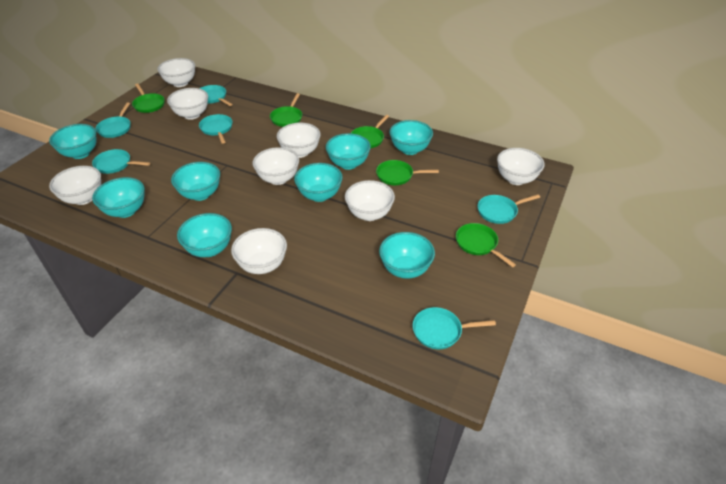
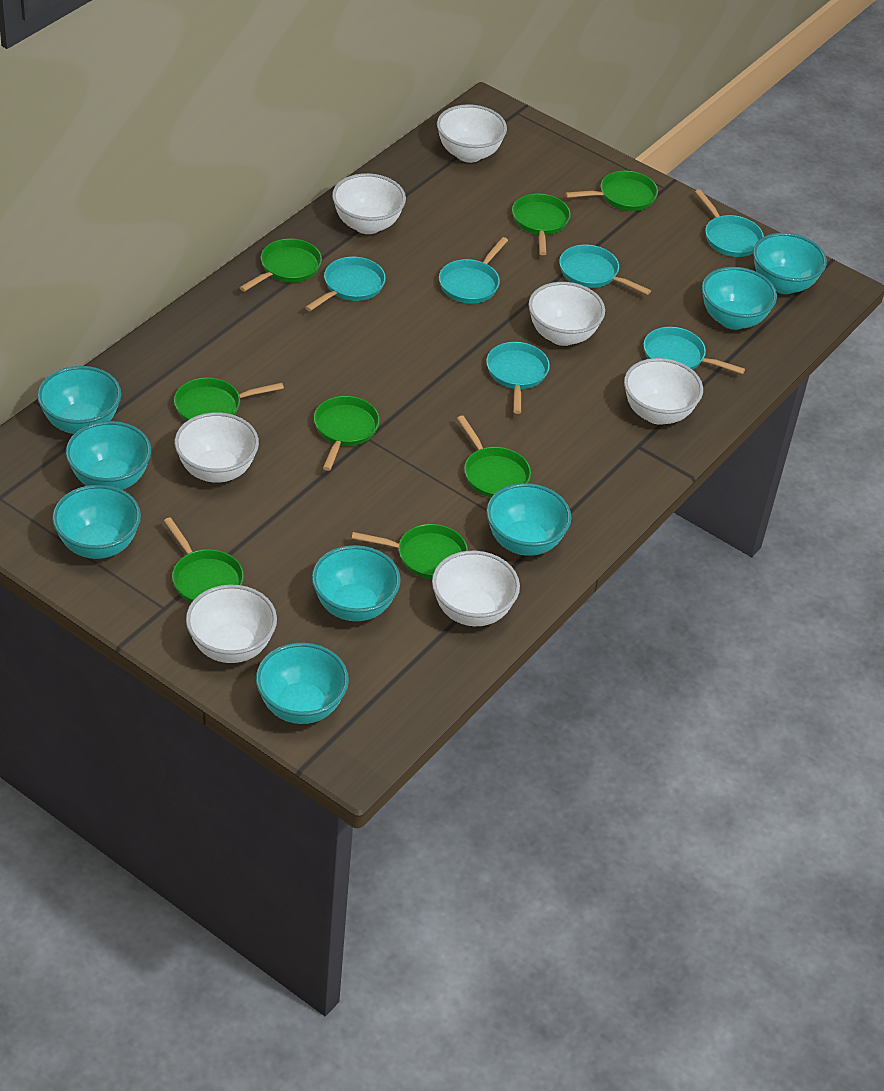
green pan: [132,83,165,113] [270,93,302,127] [351,115,389,148] [376,160,439,185] [456,223,516,267] = 5 -> [164,517,244,603] [174,378,284,421] [239,239,322,292] [314,396,380,471] [352,524,468,579] [457,416,531,498] [512,194,571,255] [565,171,658,211] = 8
white bowl: [49,166,101,205] [157,58,195,87] [167,88,208,120] [231,228,287,274] [253,147,299,185] [277,123,321,158] [345,180,395,221] [497,148,545,185] = 8 -> [175,412,259,483] [186,585,277,663] [332,173,406,234] [432,551,520,626] [437,104,507,163] [528,282,605,346] [624,358,703,425] = 7

